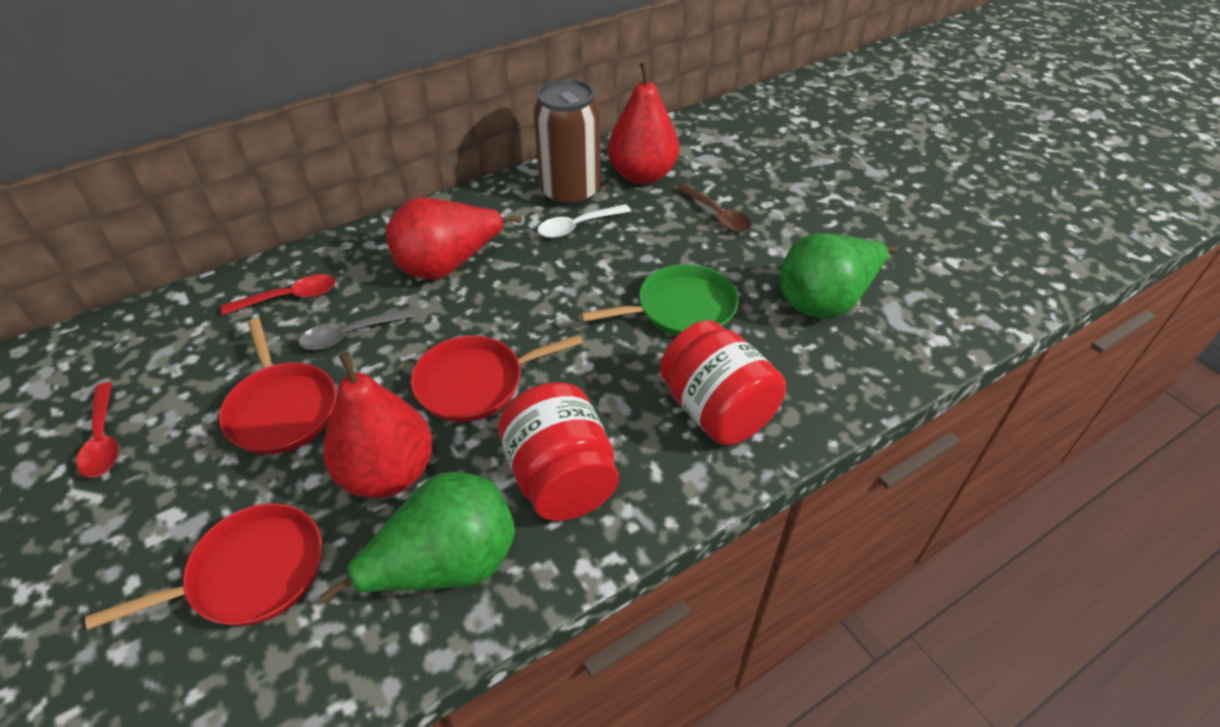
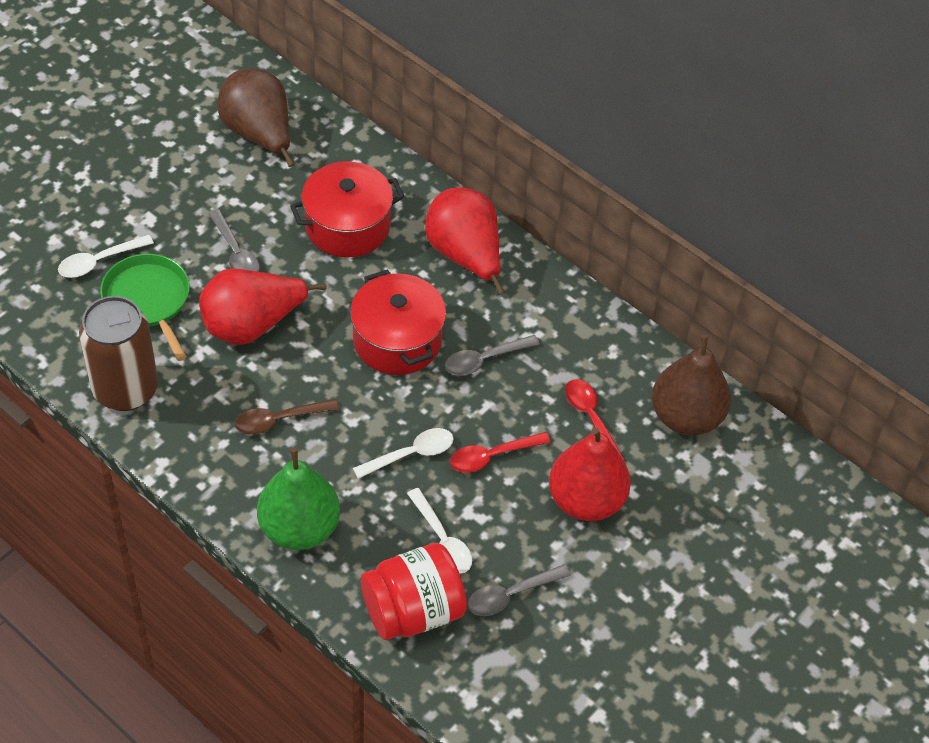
brown pear: none = 0 -> [217,68,294,167] [652,334,731,435] = 2
green pear: [319,472,515,604] [780,233,898,319] = 2 -> [257,448,340,550] = 1
grey spoon: [299,307,417,350] = 1 -> [209,210,260,272] [445,335,540,376] [468,564,571,616] = 3
red jar: [498,382,619,521] [660,320,786,445] = 2 -> [361,543,467,640] = 1
red pan: [85,503,322,630] [219,318,336,455] [411,334,583,422] = 3 -> none = 0
red pot: none = 0 -> [290,161,404,257] [350,269,446,375] = 2
white spoon: [537,204,631,238] = 1 -> [58,235,154,278] [353,428,454,479] [407,488,472,574] = 3

